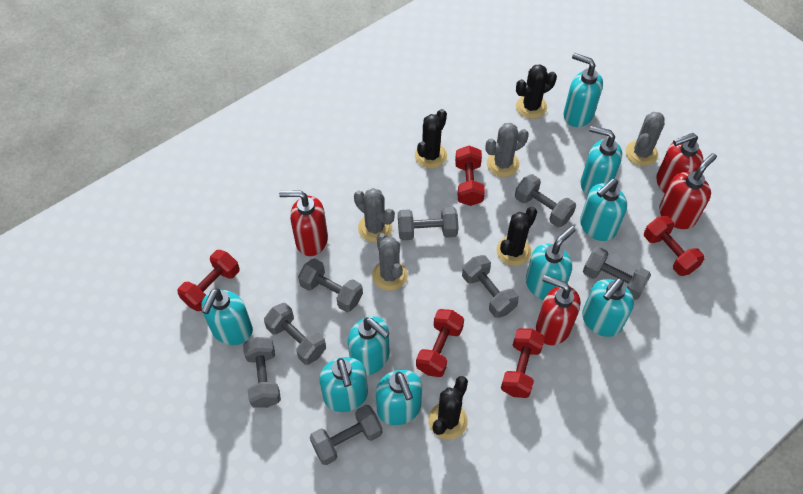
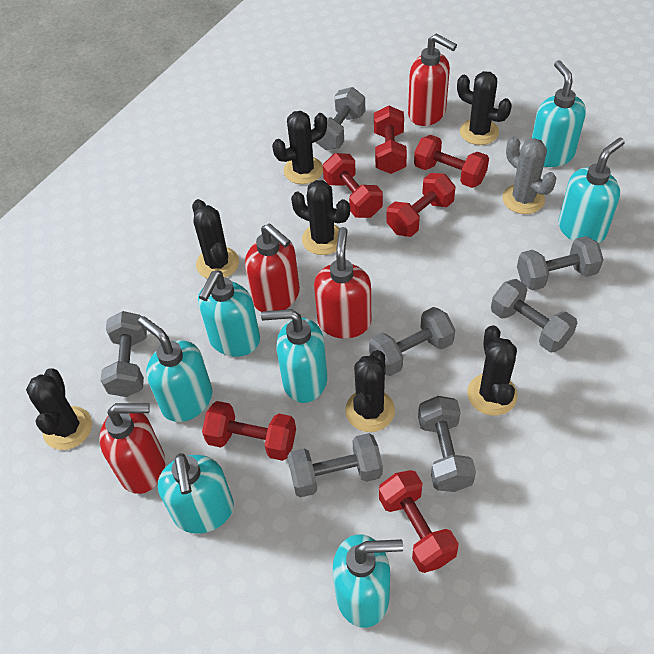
black cactus: [415,109,447,169] [428,376,468,440] [496,207,537,266] [516,64,557,119] = 4 -> [26,368,92,450] [192,199,239,279] [272,111,327,184] [291,180,350,255] [345,350,395,432] [457,71,512,145] [467,325,518,416] = 7
grey cactus: [354,188,395,243] [372,233,408,291] [485,123,529,177] [626,112,665,166] = 4 -> [503,137,556,214] = 1
grey dumbbell: [243,337,281,408] [264,303,326,365] [298,258,363,312] [310,405,382,465] [398,207,459,240] [462,255,519,318] [515,174,576,227] [583,247,651,300] = 8 -> [101,311,147,397] [287,433,383,497] [312,87,365,150] [369,307,455,376] [418,396,476,492] [491,279,577,353] [517,236,604,291] = 7
red dumbbell: [177,250,239,311] [416,309,464,377] [455,146,485,206] [501,328,545,398] [644,216,705,276] = 5 -> [202,401,296,461] [323,153,383,218] [374,106,407,174] [379,470,459,573] [386,173,456,237] [414,135,489,188] = 6
turquoise soap dispenser: [201,288,253,345] [319,357,368,412] [348,316,390,375] [376,370,422,425] [526,226,576,300] [564,53,603,127] [580,126,622,195] [580,179,627,241] [582,278,634,337] = 9 -> [138,316,212,422] [158,453,234,533] [198,271,260,357] [261,309,328,403] [333,534,403,628] [532,60,586,167] [558,138,625,243] = 7

